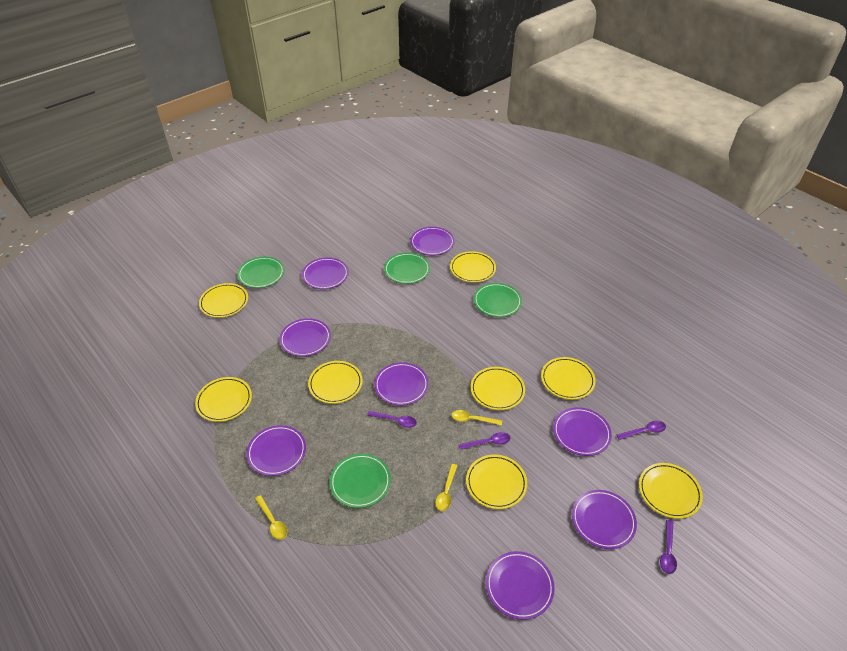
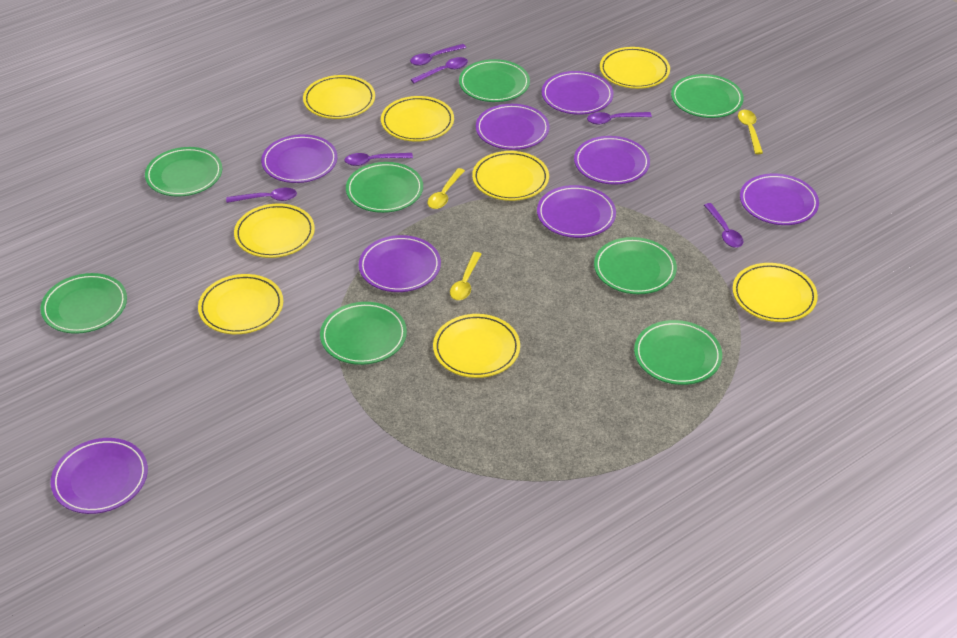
green plate: [237,257,284,288] [330,454,391,508] [384,253,430,284] [474,283,522,317] = 4 -> [41,273,127,334] [145,147,222,197] [320,302,407,365] [346,162,423,213] [459,59,530,102] [594,237,677,294] [634,320,722,385] [671,74,744,118] = 8
purple spoon: [367,411,417,428] [459,432,510,450] [617,421,666,440] [660,520,677,574] = 4 -> [226,188,297,203] [344,153,413,166] [410,44,466,66] [410,57,468,83] [587,112,652,124] [704,203,743,248] = 6

